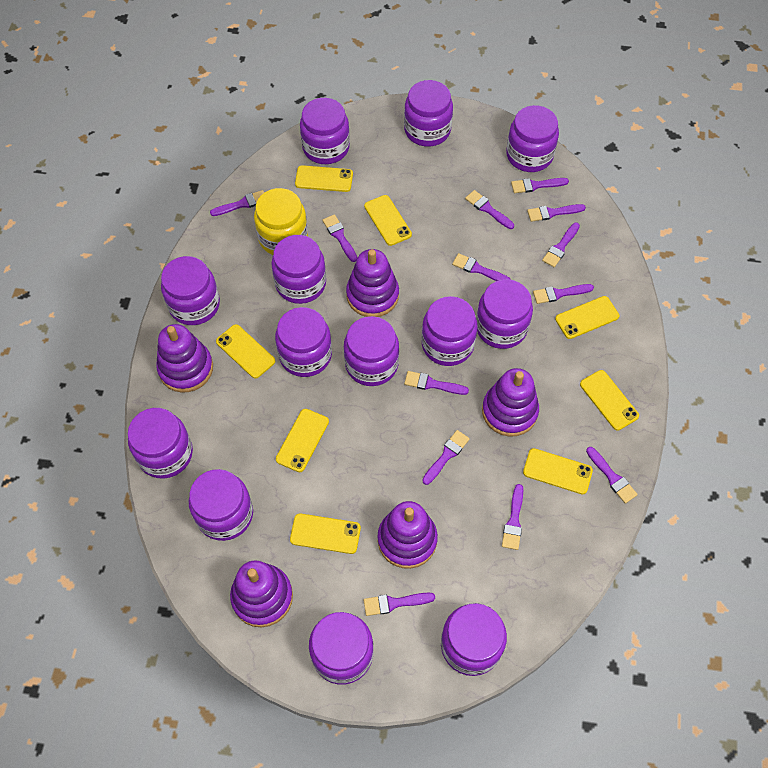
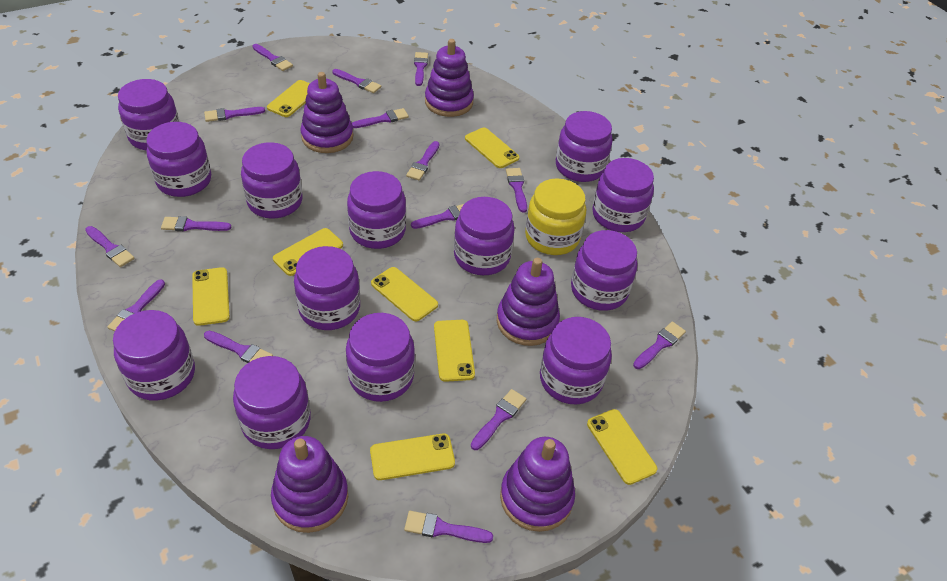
purple brush: [210,190,264,216] [322,214,357,262] [364,593,435,616] [404,371,469,395] [422,430,470,485] [452,253,511,281] [465,190,514,229] [502,484,523,550] [511,178,569,193] [527,204,586,222] [533,284,594,304] [542,223,580,267] [586,447,638,504] = 13 -> [85,226,135,267] [107,279,165,331] [161,216,231,231] [204,107,265,122] [204,331,273,363] [253,44,293,71] [332,69,381,93] [352,108,409,128] [404,511,493,543] [406,141,439,180] [411,204,464,229] [414,52,428,86] [471,389,526,450] [506,168,527,213] [633,322,686,369] = 15

